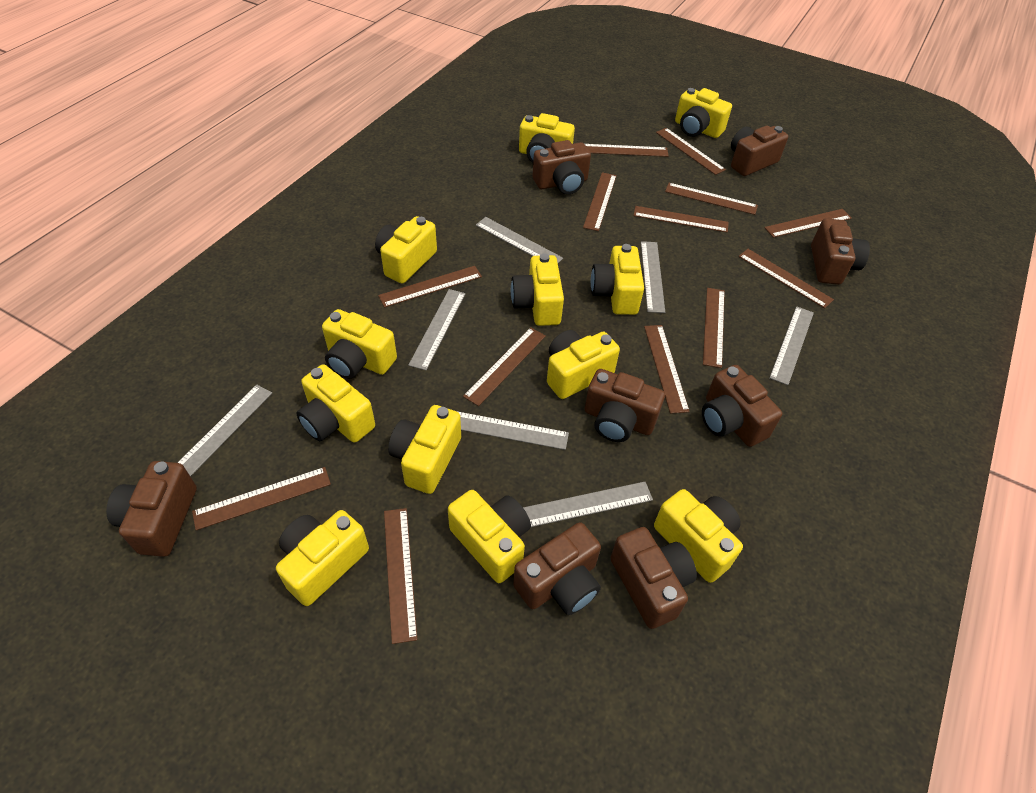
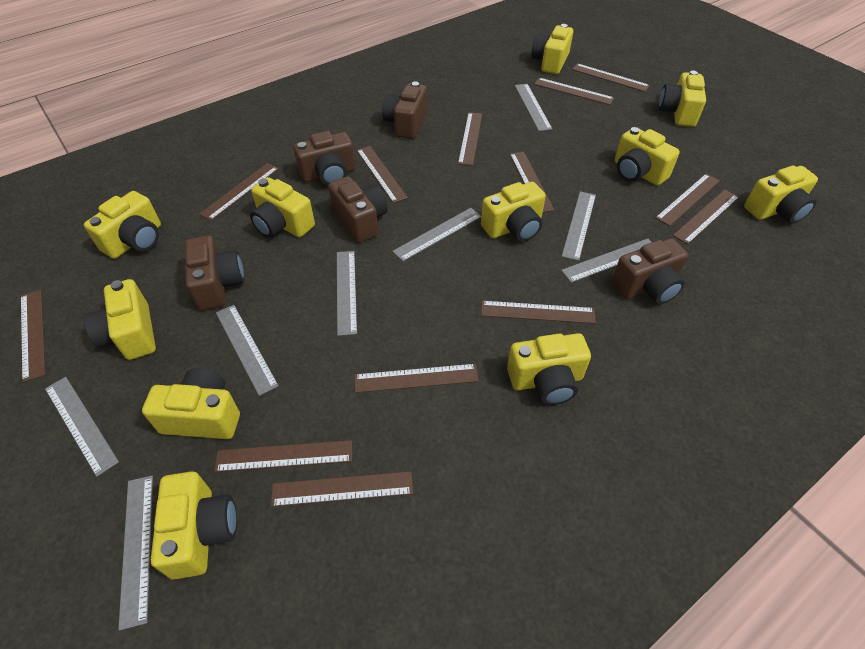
brown camera: [106,461,197,557] [513,522,601,615] [532,140,591,194] [585,369,665,442] [610,527,697,629] [702,365,782,447] [731,126,788,176] [811,218,870,285] = 8 -> [185,235,244,310] [293,131,355,186] [328,176,388,243] [382,81,427,139] [611,238,688,304] = 5
grey ruler: [178,385,272,477] [408,289,466,370] [457,411,569,450] [476,217,563,263] [523,482,653,527] [641,241,665,313] [769,306,814,385] = 7 -> [45,377,119,477] [118,476,153,631] [216,305,279,396] [337,251,357,336] [392,208,481,261] [515,84,552,131] [561,191,596,261] [561,239,652,283] = 8
yellow camera: [276,510,369,606] [296,365,375,443] [322,309,397,379] [375,216,437,284] [388,405,461,494] [448,490,531,583] [511,253,564,326] [519,113,575,163] [547,330,620,399] [591,244,644,315] [654,489,743,583] [675,88,732,138] = 12 -> [84,191,161,259] [84,279,156,360] [142,368,240,439] [151,471,237,580] [250,177,315,238] [481,182,546,242] [507,333,591,405] [531,24,573,74] [615,127,680,186] [658,71,706,127] [744,166,818,224] = 11

